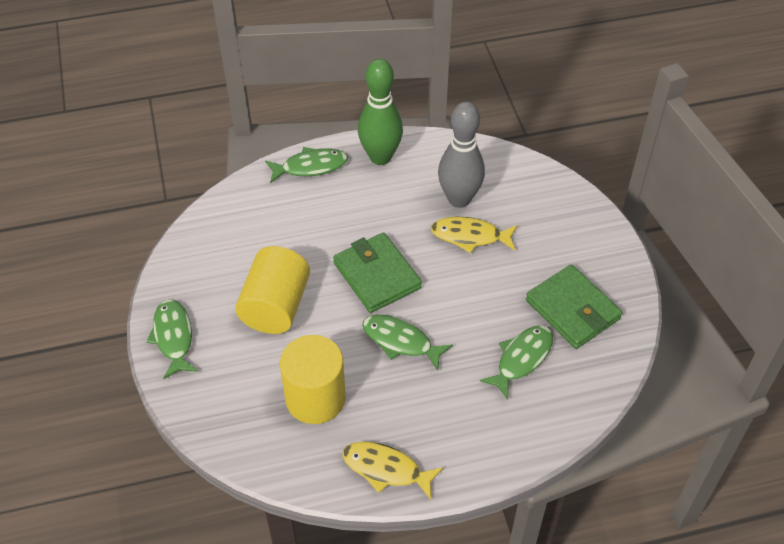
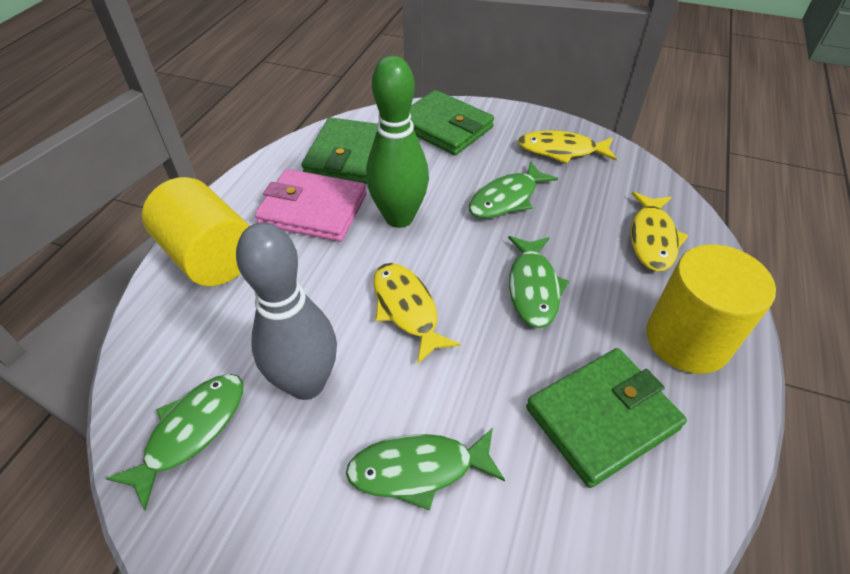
green wallet: [333,232,422,313] [526,264,622,349] = 2 -> [301,117,377,184] [410,90,494,155] [526,348,687,488] = 3
pink wallet: none = 0 -> [255,169,367,242] = 1
yellow fish: [343,442,443,500] [431,217,518,253] = 2 -> [373,263,460,365] [518,130,617,164] [631,192,688,271] = 3

